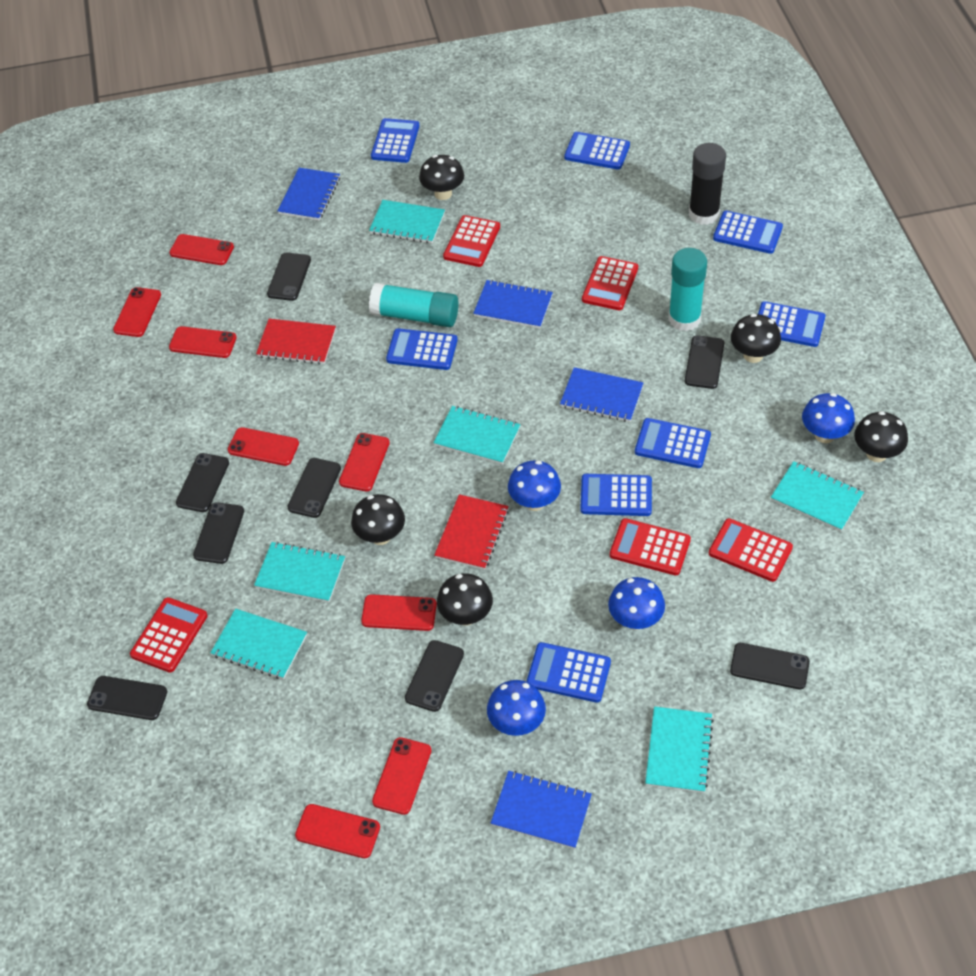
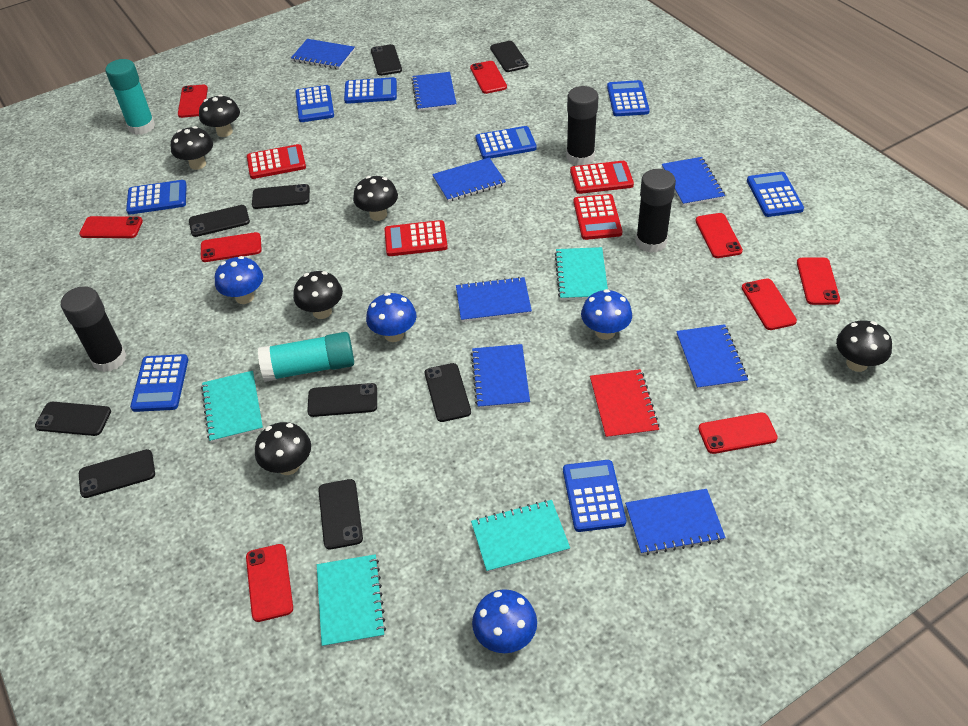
black glue stick: [689,143,726,225] = 1 -> [61,286,126,372] [566,86,598,166] [636,169,676,253] = 3
black mushroom: [351,494,405,545] [419,155,464,200] [437,573,493,626] [731,314,781,363] [854,411,908,462] = 5 -> [171,126,213,170] [199,94,240,137] [255,422,311,475] [293,271,343,319] [353,176,398,221] [836,320,892,372] = 6
black phone: [87,676,167,720] [176,453,229,512] [193,502,244,564] [267,253,311,301] [287,458,341,518] [405,640,464,712] [685,335,724,389] [730,643,810,689] = 8 -> [35,402,111,436] [79,449,155,498] [189,205,250,237] [252,184,310,209] [307,383,377,417] [318,479,363,550] [371,44,402,76] [425,363,471,422] [490,41,528,72] = 9
blue notebook: [277,168,340,221] [473,280,553,329] [491,771,592,849] [560,367,644,422] = 4 -> [291,39,355,69] [411,72,457,111] [432,158,506,202] [456,277,532,322] [471,344,530,409] [625,489,726,555] [662,157,725,206] [676,324,748,390] = 8
red calculator: [130,597,207,673] [443,215,500,267] [582,256,638,310] [610,518,691,575] [709,518,793,582] = 5 -> [247,144,306,179] [384,220,448,256] [570,161,634,194] [574,194,622,240] = 4
red notebook: [256,319,336,364] [434,494,509,570] = 2 -> [590,369,660,439] = 1
red phone: [113,287,161,337] [169,326,237,358] [170,234,234,265] [228,427,299,466] [295,804,380,858] [339,433,390,491] [361,594,437,631] [372,737,431,815] = 8 -> [79,216,143,238] [178,84,208,118] [201,232,262,262] [246,544,293,622] [470,61,507,94] [695,213,743,258] [698,412,778,454] [742,278,797,330] [797,257,840,305] = 9
turquoise notebook: [210,609,307,679] [254,542,345,602] [369,200,445,243] [434,406,521,465] [645,706,714,793] [771,461,864,531] = 6 -> [201,371,263,443] [317,554,386,647] [471,500,570,573] [555,247,608,300] = 4

